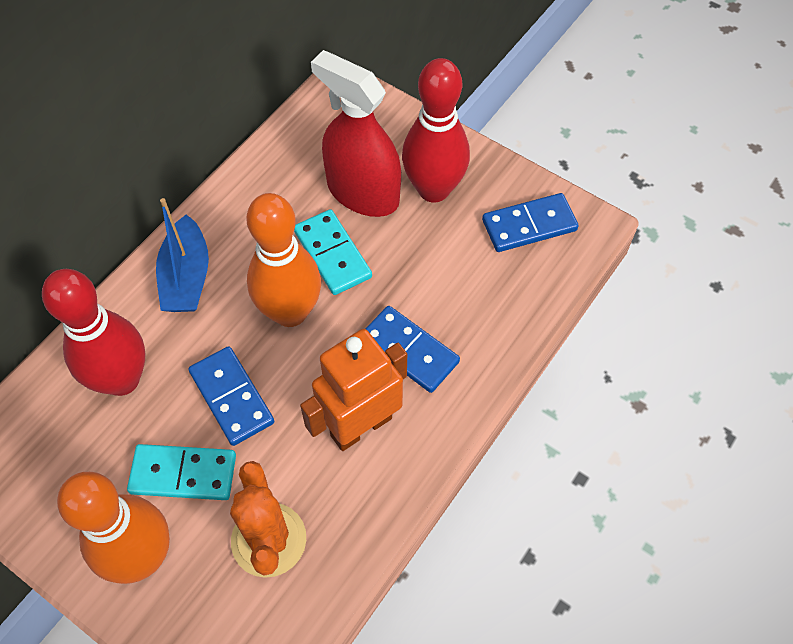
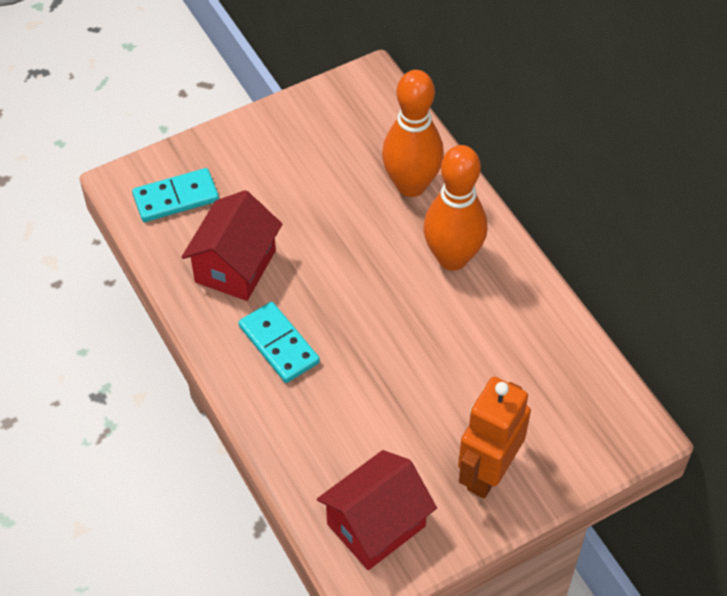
blue boat: [156,198,209,312] = 1 -> none = 0
blue domino: [188,346,274,446] [365,306,460,393] [482,193,579,252] = 3 -> none = 0
orange cactus: [230,461,306,578] = 1 -> none = 0
red bowling pin: [42,269,145,396] [402,58,470,202] = 2 -> none = 0
red house: none = 0 -> [181,190,282,301] [317,450,437,570] = 2
red spray bottle: [311,50,401,217] = 1 -> none = 0

